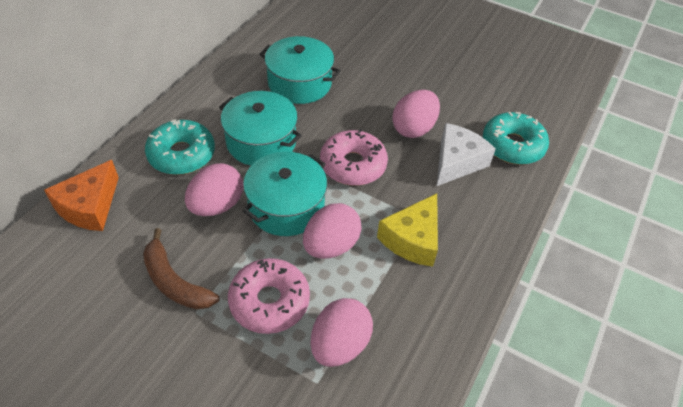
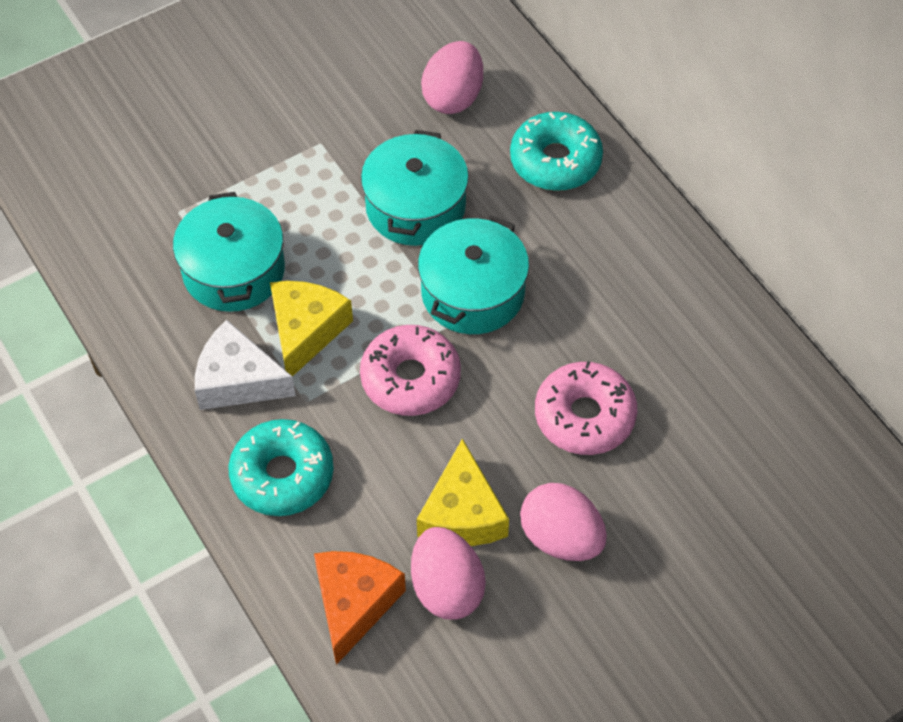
brown banana: [143,228,220,309] = 1 -> none = 0
pink egg: [185,163,243,216] [303,203,362,259] [310,298,373,367] [392,90,440,138] = 4 -> [411,527,486,620] [421,41,483,114] [520,483,607,561] = 3
yellow cheese: [377,193,438,267] = 1 -> [270,281,353,376] [417,438,509,546] = 2

